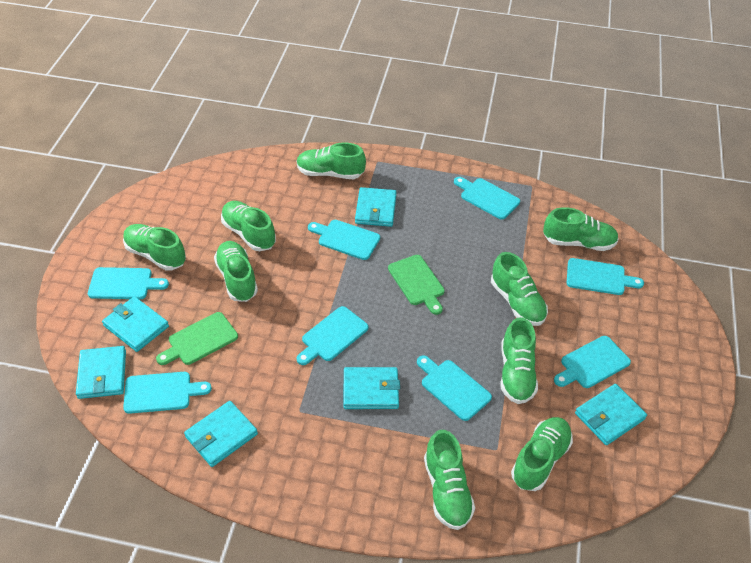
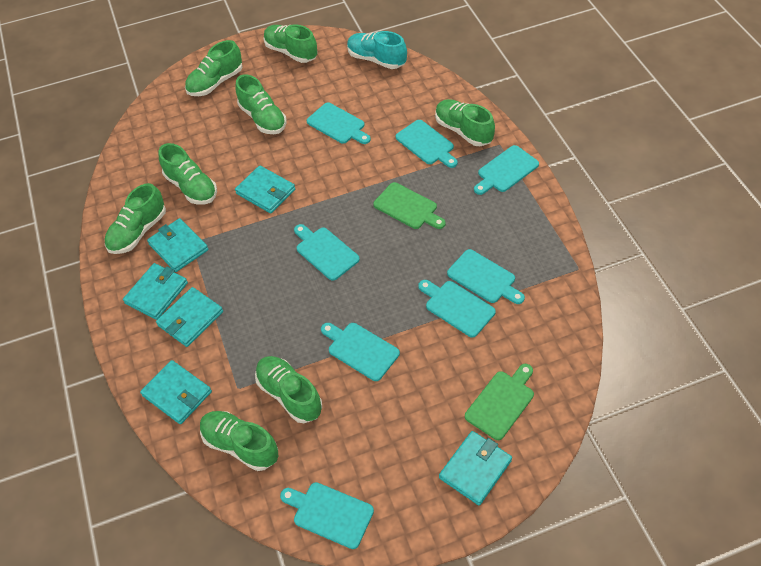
green shoe: [123,224,186,271] [214,241,258,302] [221,201,276,251] [296,142,366,179] [424,430,475,530] [491,252,548,326] [500,317,538,404] [511,417,573,491] [543,207,619,251] = 9 -> [104,183,166,254] [159,143,217,205] [185,40,242,96] [200,411,278,471] [236,74,286,134] [255,356,322,423] [264,24,318,63] [435,99,495,146] = 8
turquoise shoe: none = 0 -> [347,31,407,69] = 1

